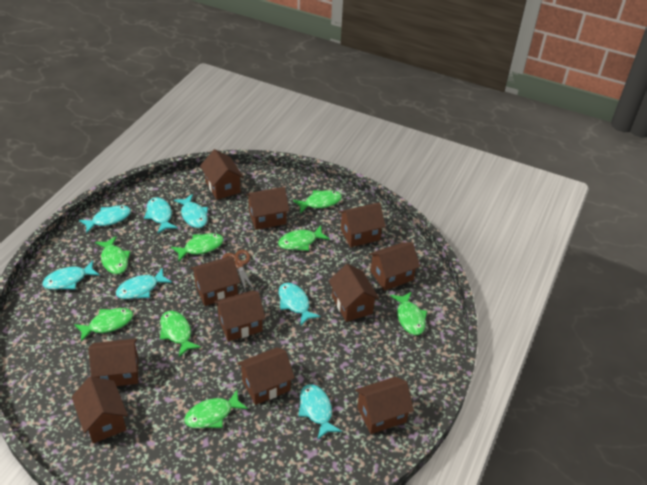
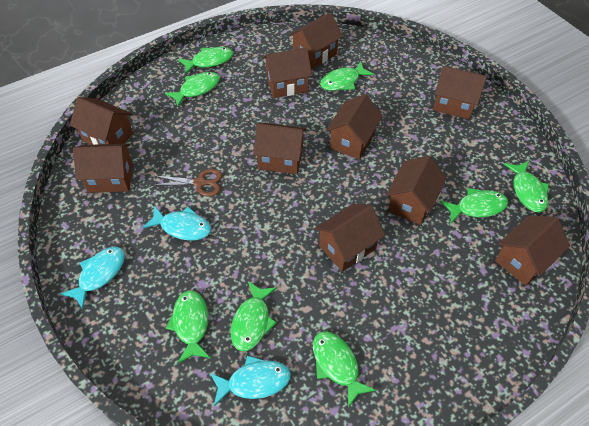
brown house: [72,376,128,443] [88,338,138,386] [190,257,240,306] [200,149,244,200] [214,290,266,341] [237,347,295,405] [246,187,289,230] [329,264,380,322] [339,203,386,247] [355,377,414,434] [369,242,420,291] = 11 -> [70,97,133,145] [73,144,133,193] [253,123,307,174] [263,47,312,98] [289,12,343,69] [315,203,385,272] [326,94,383,159] [386,155,446,225] [433,66,487,119] [495,215,570,286] = 10
turquoise fish: [42,260,100,290] [79,205,131,234] [116,268,172,299] [144,197,178,234] [174,194,208,228] [279,283,321,326] [298,384,342,440] = 7 -> [61,247,125,309] [143,206,211,240] [210,355,291,406] = 3

